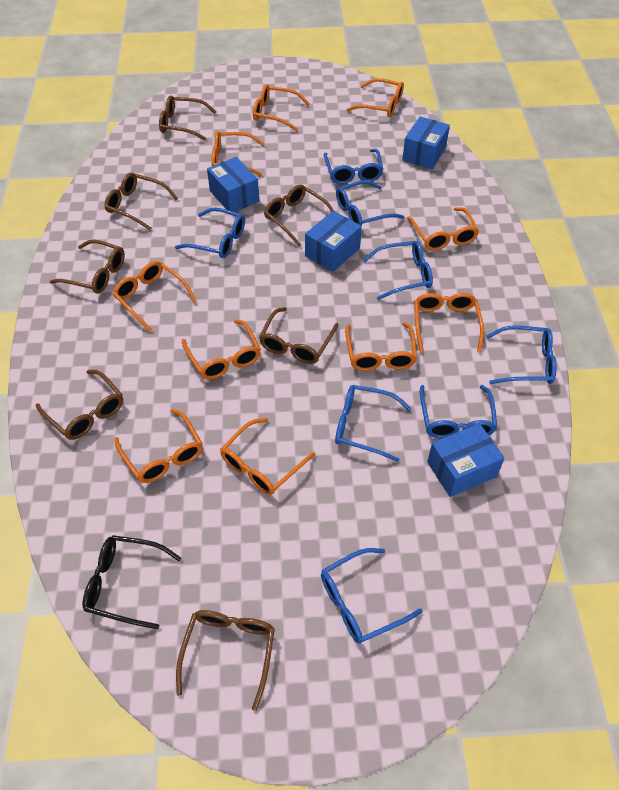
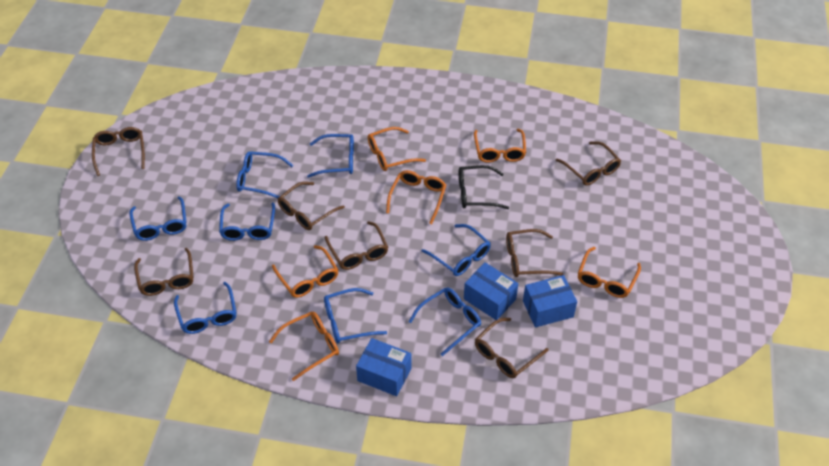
blue box: [207,157,259,212] [305,211,362,272] [402,116,450,169] [427,423,505,497] = 4 -> [356,338,411,396] [464,262,518,320] [523,275,577,327] = 3
orange glasses: [113,261,197,332] [114,409,203,483] [182,320,261,379] [212,131,265,176] [220,418,315,495] [253,84,310,131] [345,322,417,371] [346,78,404,117] [407,207,479,251] [414,293,484,353] = 10 -> [269,311,339,381] [272,245,338,298] [368,127,426,171] [386,170,446,225] [474,129,526,163] [578,247,641,298] = 6

